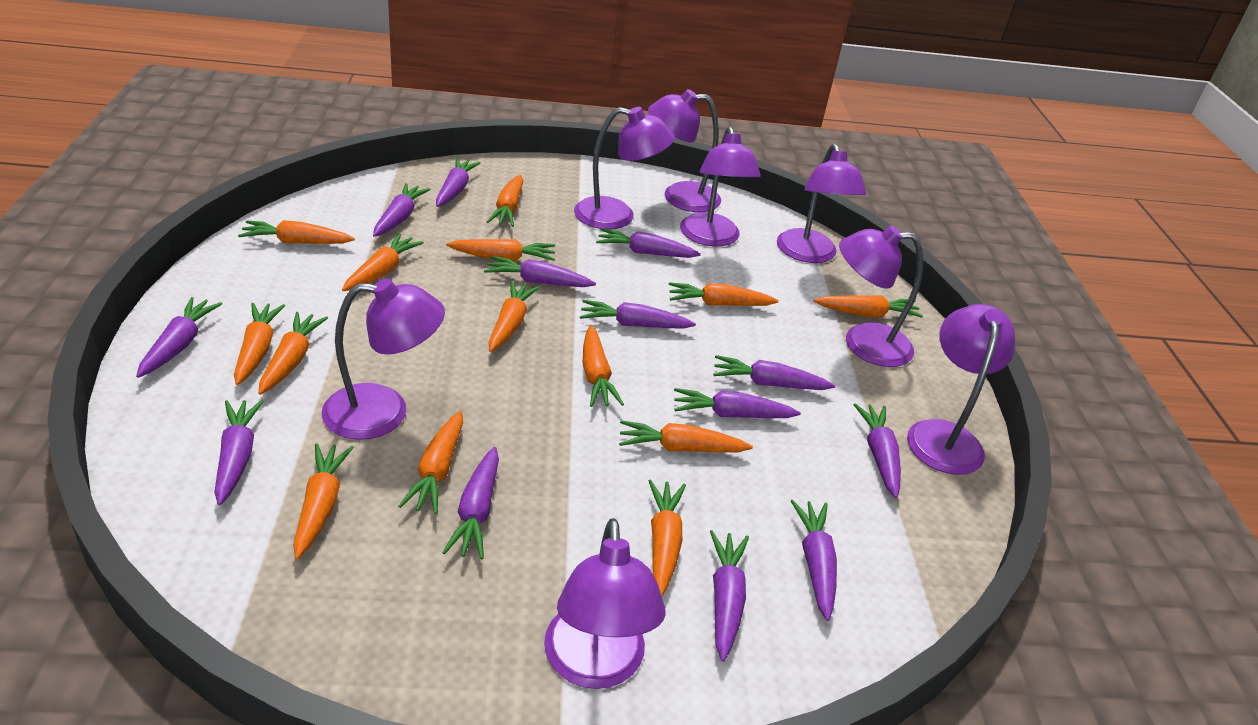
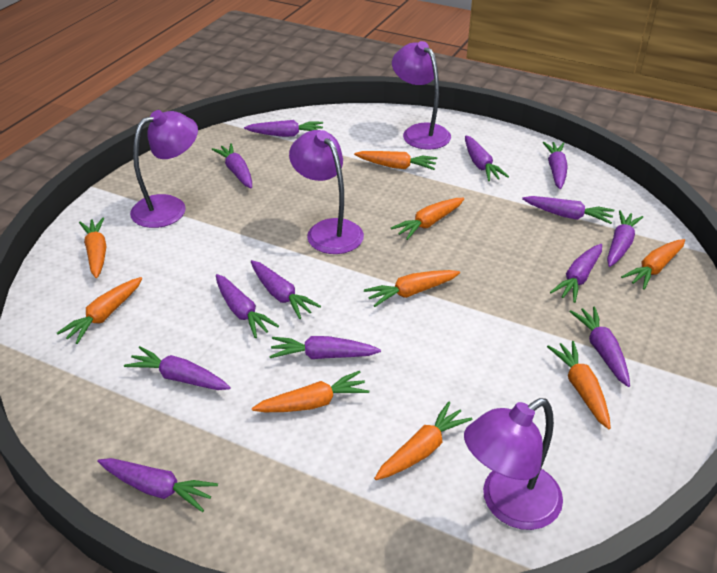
orange carrot: [234,303,285,385] [238,220,355,244] [258,312,328,395] [293,443,354,559] [342,233,424,291] [398,411,463,514] [446,239,555,261] [487,175,523,227] [489,281,540,352] [583,325,624,407] [619,420,753,452] [649,479,686,596] [669,282,779,306] [813,295,923,318] = 14 -> [57,277,142,344] [79,217,106,278] [252,371,369,412] [354,151,438,170] [364,270,460,307] [374,402,472,480] [391,198,464,240] [547,341,611,429] [621,239,685,290] = 9
purple lamp: [322,279,445,440] [544,518,666,689] [574,107,675,229] [648,89,721,212] [680,126,761,247] [777,144,866,263] [839,226,923,367] [907,304,1015,475] = 8 -> [130,110,198,228] [289,130,364,254] [392,41,451,150] [464,398,563,530] = 4

